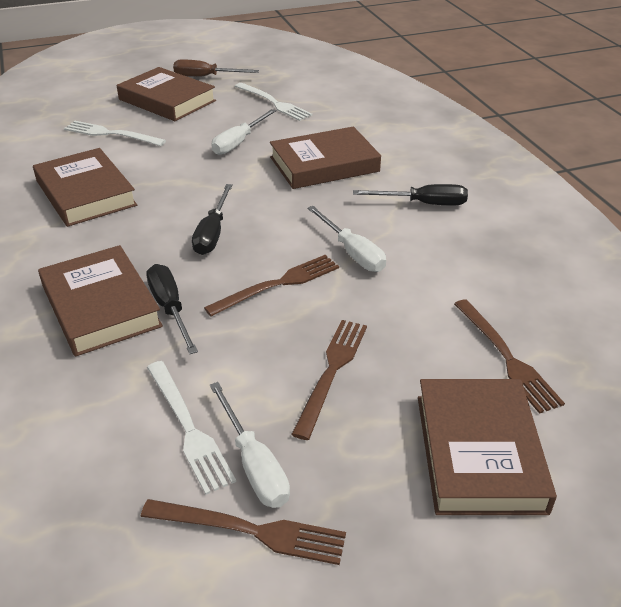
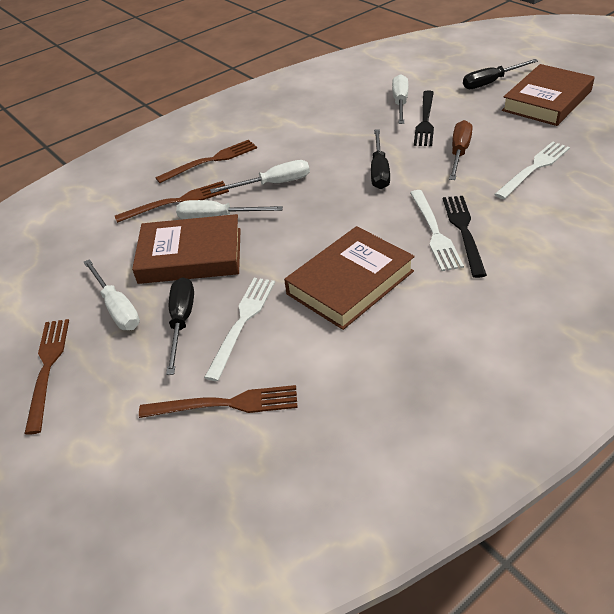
black fork: none = 0 -> [414,91,434,146] [443,196,487,278] = 2
brown book: [33,148,137,227] [38,245,163,357] [117,67,216,121] [270,126,381,189] [418,379,557,515] = 5 -> [132,214,241,284] [284,226,415,330] [502,64,595,126] = 3
white screwdriver: [210,382,290,508] [211,109,276,155] [307,206,386,272] = 3 -> [84,259,140,330] [176,200,283,219] [210,160,310,193] [392,74,408,124] = 4

